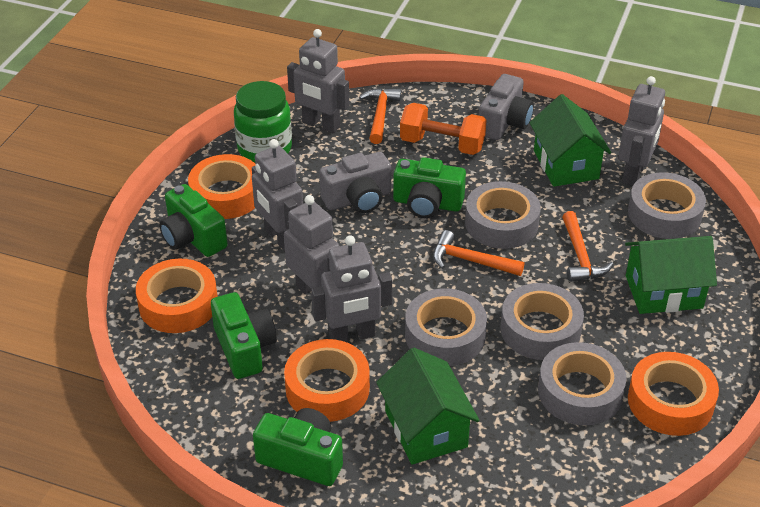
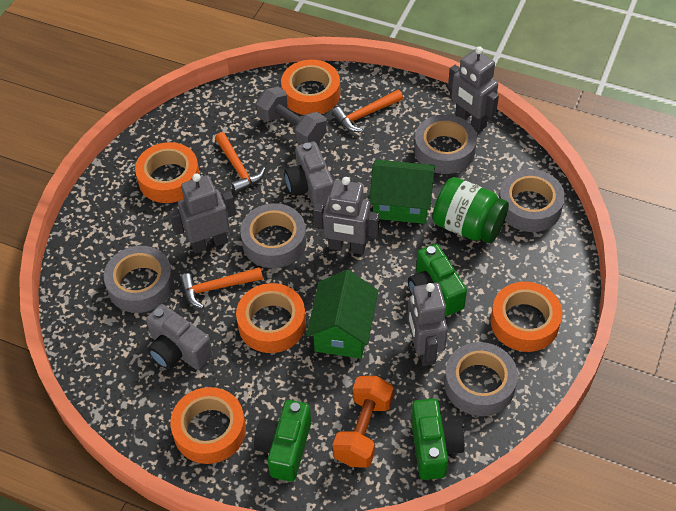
green camera: [159,184,228,257] [211,292,277,379] [253,408,343,486] [393,157,466,218] = 4 -> [254,400,311,482] [408,244,467,316] [411,399,465,480] = 3
green house: [376,348,480,465] [529,94,611,187] [625,236,717,314] = 3 -> [306,270,378,359] [369,160,435,224] = 2
grey dumbbell: none = 0 -> [256,87,327,145] = 1
grey robot: [252,139,303,251] [284,195,339,294] [287,29,349,134] [311,235,392,342] [618,76,665,186] = 5 -> [169,173,236,253] [313,177,379,254] [407,283,448,366] [448,46,499,132] = 4
orange tape: [136,259,218,333] [188,154,255,219] [284,339,370,422] [628,352,719,436] = 4 -> [135,142,200,203] [170,387,246,464] [236,283,306,353] [281,60,340,115] [491,282,562,352] = 5

